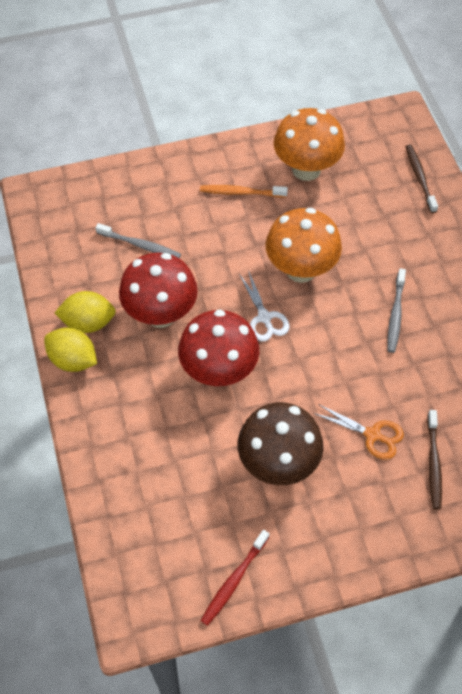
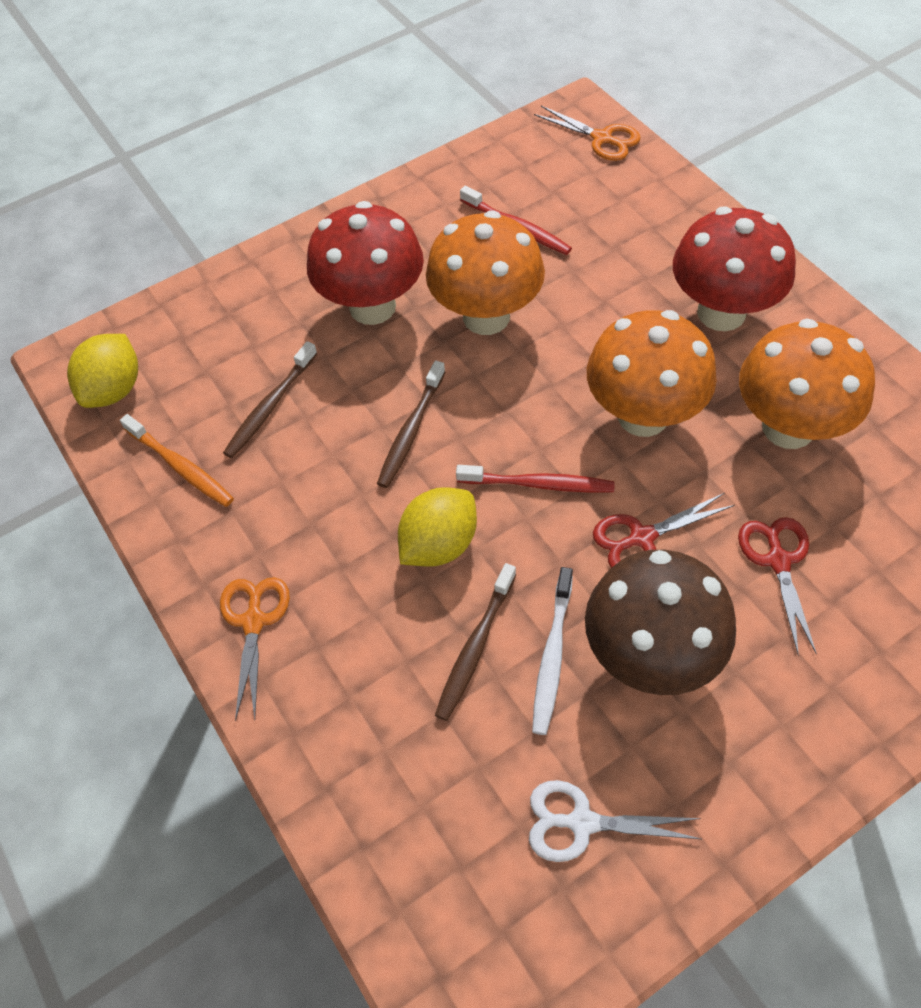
brown toothbrush: [406,144,438,213] [427,410,442,509] = 2 -> [223,341,317,458] [377,361,445,488] [435,563,516,721] = 3
grey toothbrush: [96,223,181,259] [387,268,406,353] = 2 -> none = 0
orange mushroom: [265,208,342,283] [274,108,345,181] = 2 -> [426,210,545,335] [587,310,717,437] [739,318,875,449] = 3
orange scissors: [314,404,404,460] = 1 -> [220,577,290,721] [534,106,641,161] = 2
red scissors: none = 0 -> [593,493,734,568] [738,517,817,654] = 2
red toothbrush: [201,530,269,626] = 1 -> [456,465,615,493] [460,186,572,255] = 2
white toothbrush: none = 0 -> [532,567,573,735] = 1

